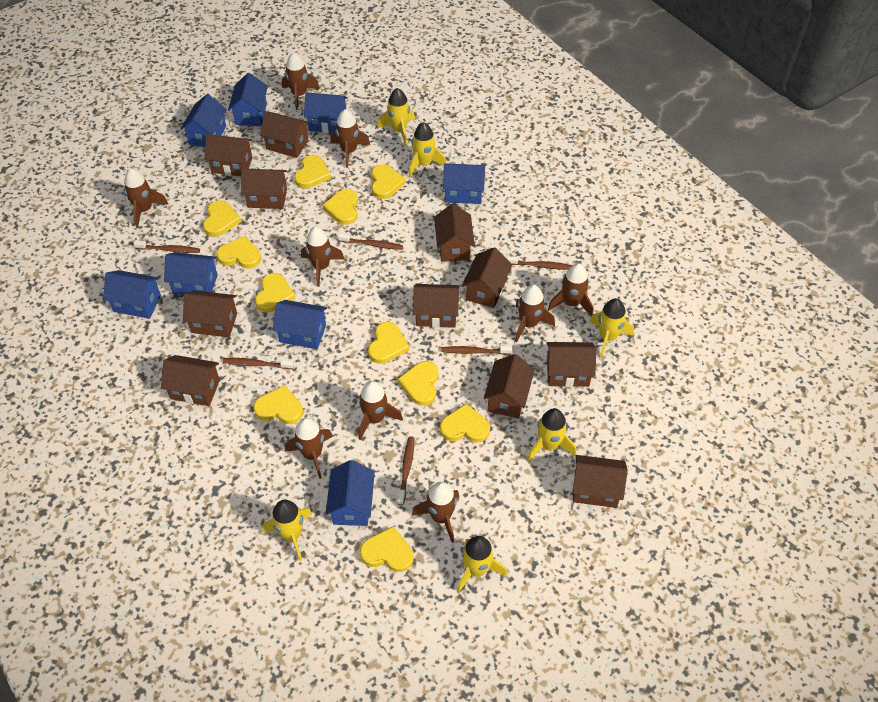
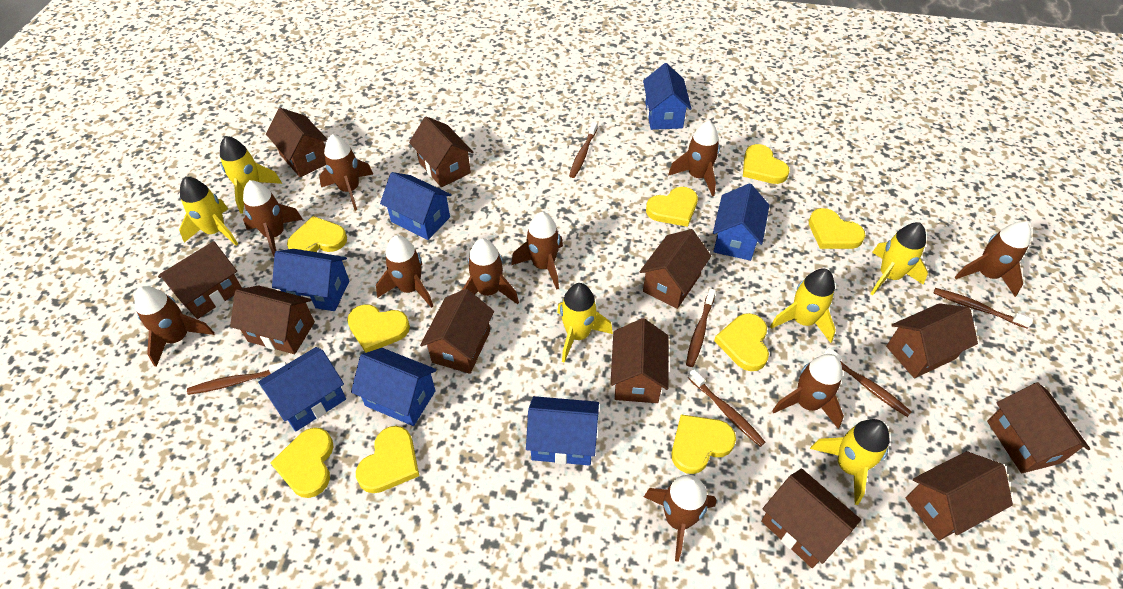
blue house: [103,270,161,319] [164,252,218,295] [180,94,227,147] [228,73,268,126] [273,300,327,349] [304,92,348,133] [326,460,375,526] [443,163,485,204] = 8 -> [258,347,346,431] [272,249,349,311] [351,348,437,426] [380,172,452,240] [526,396,599,466] [643,63,692,130] [713,183,770,261] = 7
brown rocket: [124,169,169,228] [282,52,320,110] [285,418,333,479] [301,227,344,287] [330,109,370,168] [359,381,403,440] [412,482,459,543] [515,285,555,342] [548,263,593,316] = 9 -> [134,286,215,367] [243,180,303,256] [319,134,373,211] [376,235,433,308] [462,238,519,304] [511,212,563,290] [644,475,716,562] [668,121,720,196] [772,354,844,429] [955,221,1031,297] = 10
yellow heart: [203,200,241,237] [216,236,261,269] [253,385,303,424] [255,273,296,313] [294,155,331,189] [322,189,358,225] [360,526,414,572] [368,322,409,364] [371,164,406,199] [398,361,439,406] [440,403,490,443] = 11 -> [271,427,334,498] [287,216,347,252] [347,305,410,353] [356,426,419,493] [646,187,698,227] [671,414,736,474] [714,313,769,371] [743,144,790,184] [809,208,866,249] = 9

